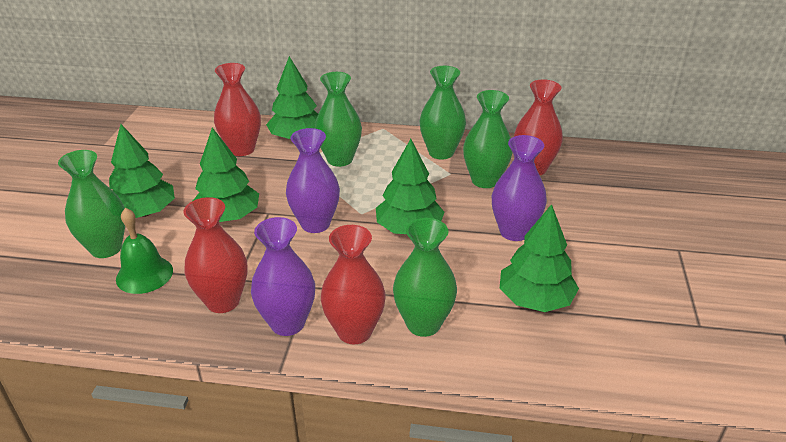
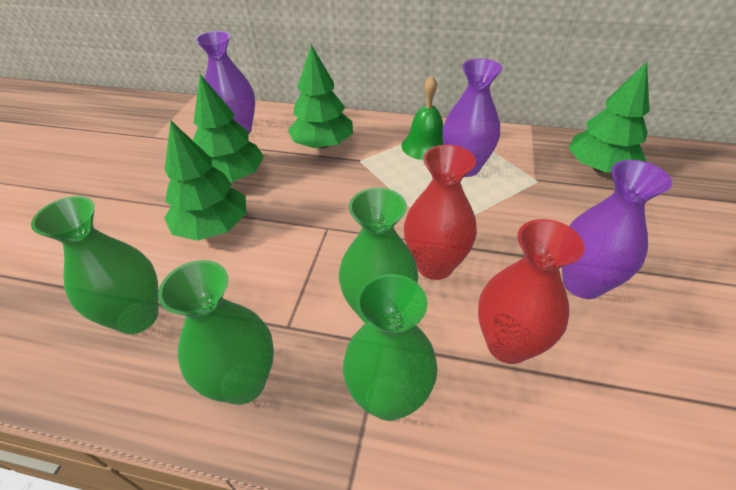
green tree: [109,124,175,218] [193,127,259,222] [266,56,318,139] [376,139,445,234] [500,204,579,312] = 5 -> [164,121,246,241] [193,74,264,182] [288,45,353,149] [568,62,650,173] = 4
green vase: [58,150,125,258] [315,72,362,167] [393,218,457,337] [420,66,466,159] [463,90,513,188] = 5 -> [31,196,159,334] [158,260,274,405] [339,188,418,324] [343,274,438,421] = 4
red vase: [184,197,247,313] [214,63,261,156] [321,225,386,344] [514,79,563,175] = 4 -> [404,145,477,280] [478,219,584,364] = 2

